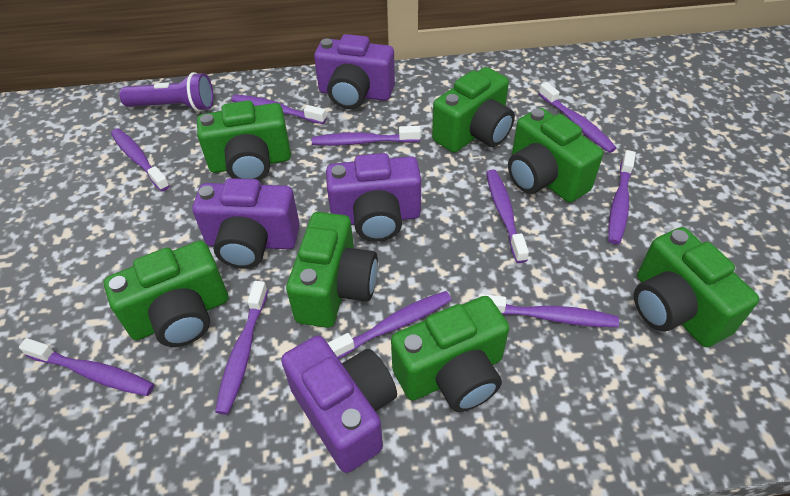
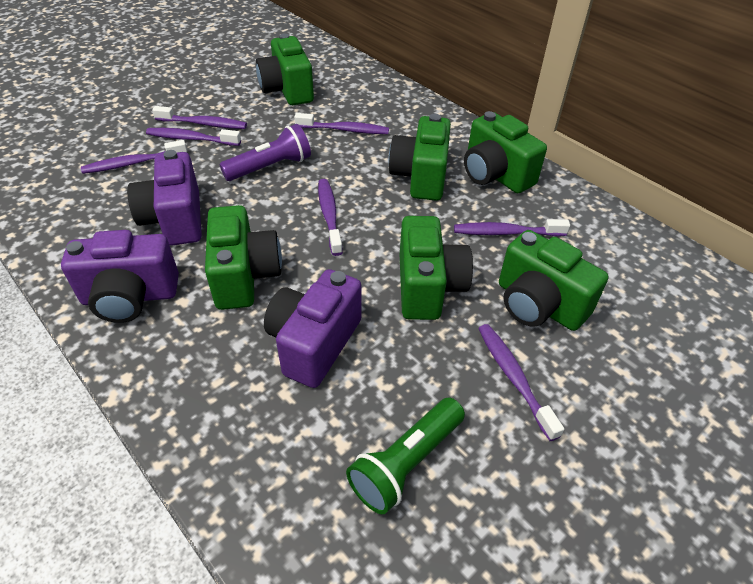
green camera: [104,241,228,347] [197,100,291,180] [286,212,378,328] [391,296,509,412] [432,67,515,153] [508,108,603,203] [634,227,759,347] = 7 -> [205,205,282,310] [256,33,314,105] [389,114,451,201] [400,216,473,320] [464,111,547,193] [499,230,609,331] = 6
green flashlight: none = 0 -> [346,398,465,514] = 1
purple camera: [192,178,300,269] [281,336,397,473] [314,34,395,109] [326,153,421,242] = 4 -> [61,230,179,323] [127,150,202,245] [264,269,361,388] = 3
purple toothbrush: [19,338,154,396] [111,128,170,191] [215,281,268,415] [231,94,327,124] [312,126,421,146] [328,291,452,359] [479,294,619,327] [486,169,529,263] [539,82,616,153] [608,150,636,244] = 10 -> [81,140,187,174] [146,128,241,146] [152,106,247,129] [294,113,389,134] [318,179,343,256] [454,219,570,236] [478,324,564,441] = 7

